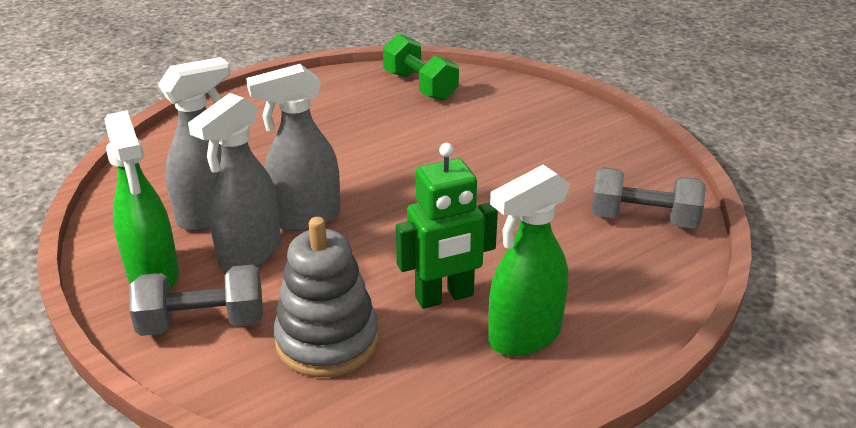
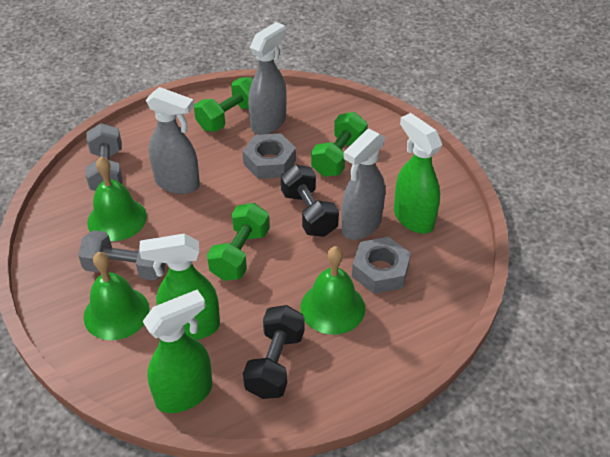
black dumbbell: none = 0 -> [243,305,305,399] [281,164,339,237] = 2
green bell: none = 0 -> [84,252,150,340] [87,157,147,241] [301,246,365,335] = 3
green dumbbell: [383,34,459,101] = 1 -> [194,77,253,132] [207,203,270,281] [311,112,368,177] = 3
green robot: [396,143,498,309] = 1 -> none = 0
green spray bottle: [105,110,179,289] [488,165,570,356] = 2 -> [139,234,220,340] [143,290,212,413] [394,113,442,234] = 3
grey nut: none = 0 -> [242,133,296,179] [352,237,411,294] = 2
grey stacking toy: [273,217,379,377] = 1 -> none = 0

